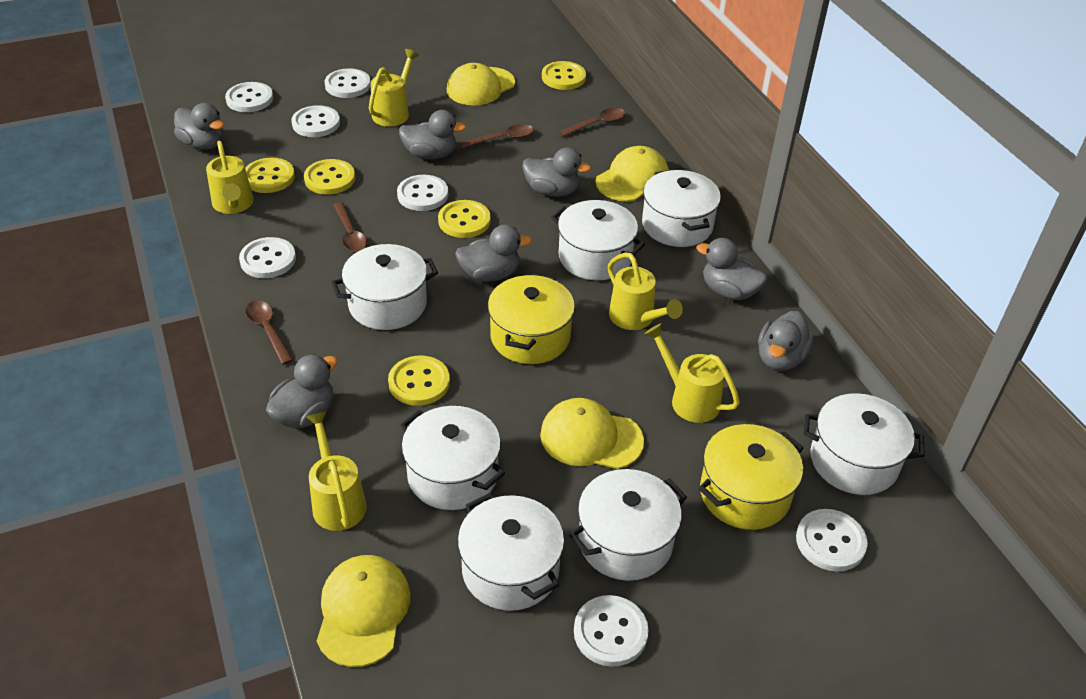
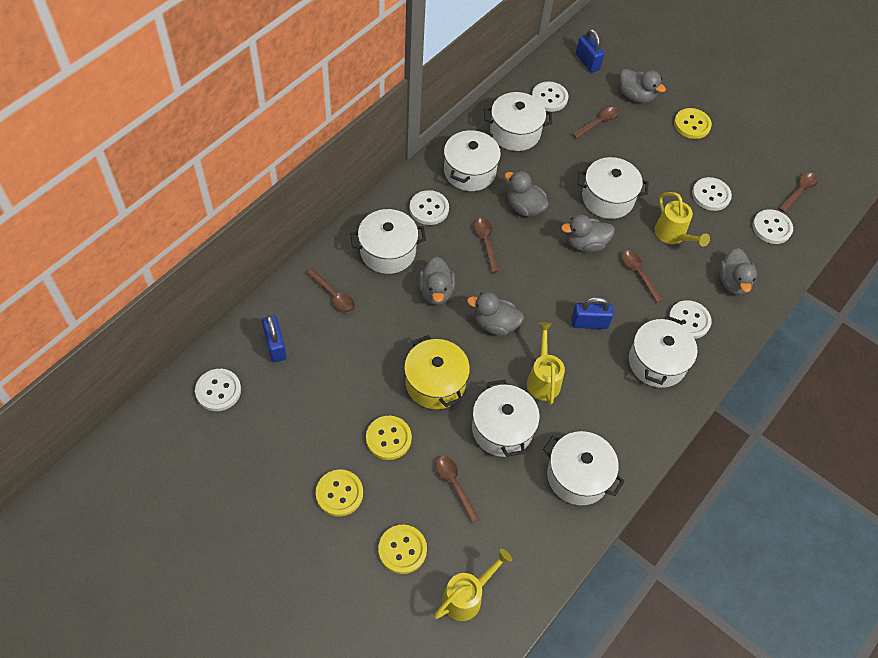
blue padlock: none = 0 -> [262,315,287,363] [571,297,614,329] [576,29,604,73] = 3
brown spoon: [246,300,293,365] [333,202,367,252] [460,124,534,148] [559,108,625,137] = 4 -> [306,268,355,313] [435,456,479,523] [474,218,499,273] [572,107,620,139] [622,250,663,303] [779,173,818,213] = 6
grey duck: [174,103,224,150] [266,354,338,428] [399,110,466,159] [455,225,532,281] [522,147,591,197] [696,238,768,300] [758,311,814,371] = 7 -> [418,257,455,305] [467,292,524,336] [505,171,549,217] [561,215,615,252] [620,68,666,103] [719,248,757,295] = 6
white button: [225,82,273,112] [239,237,296,278] [291,105,340,137] [325,68,371,98] [397,175,448,211] [574,595,649,667] [796,509,868,572] = 7 -> [195,369,241,411] [410,190,449,225] [532,81,568,112] [669,300,712,339] [692,177,732,211] [753,209,793,244] = 6
yellow button: [245,158,295,193] [304,159,355,195] [388,356,450,406] [438,200,491,238] [542,61,586,90] = 5 -> [316,469,363,517] [366,416,412,460] [378,525,427,574] [674,108,712,139] = 4
yellow cap: [317,555,411,667] [447,63,515,105] [540,398,644,469] [595,146,669,202] = 4 -> none = 0
yellow pot: [488,273,575,364] [698,424,803,530] = 2 -> [404,335,470,409] = 1
yellow watering can: [206,141,254,214] [306,411,367,531] [369,49,419,126] [608,252,683,330] [644,323,740,423] = 5 -> [434,549,512,621] [527,323,565,405] [655,192,710,247] = 3

